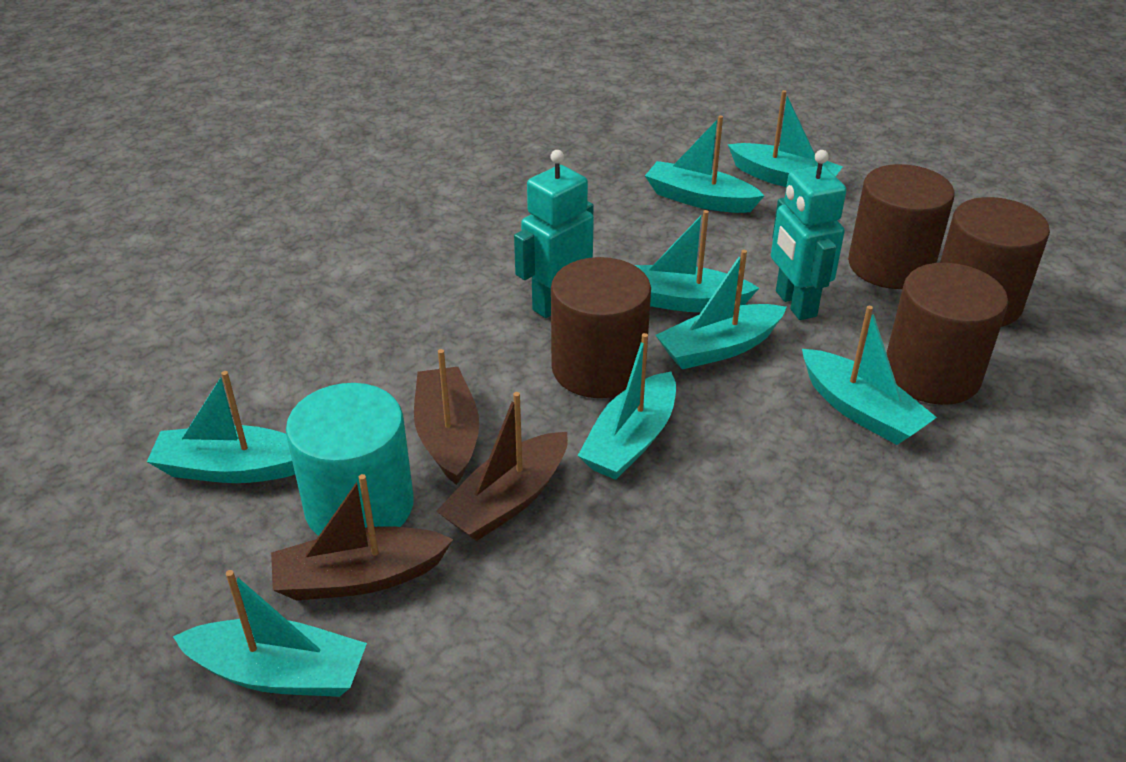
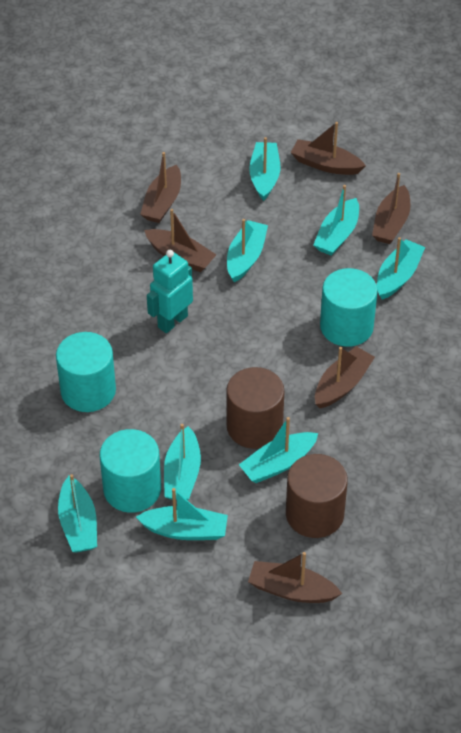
brown boat: [271,474,454,601] [414,349,479,485] [436,392,568,541] = 3 -> [140,152,181,223] [144,209,217,272] [248,552,342,603] [291,122,366,175] [315,346,375,408] [372,173,410,244] = 6
brown cylinder: [551,257,651,398] [848,164,955,289] [887,263,1008,405] [940,197,1050,327] = 4 -> [226,367,284,449] [286,454,348,538] = 2
turquoise cylinder: [286,383,414,536] = 1 -> [56,332,116,412] [100,429,161,513] [320,268,378,347] = 3
turquoise robot: [514,150,594,318] [771,150,846,320] = 2 -> [147,250,193,333] = 1

